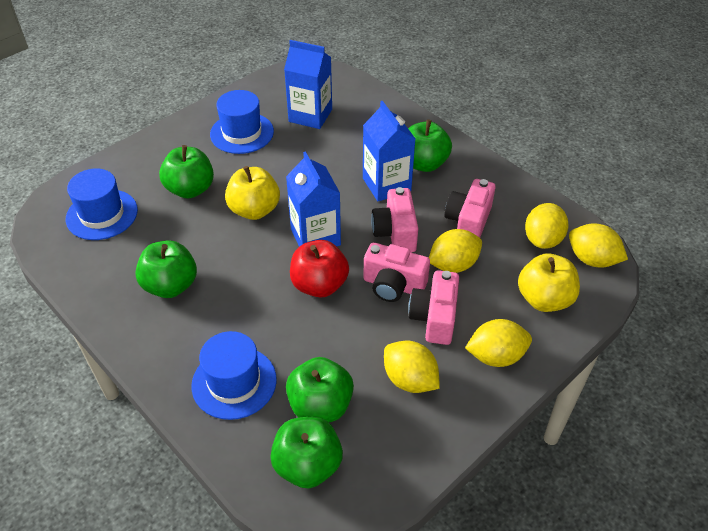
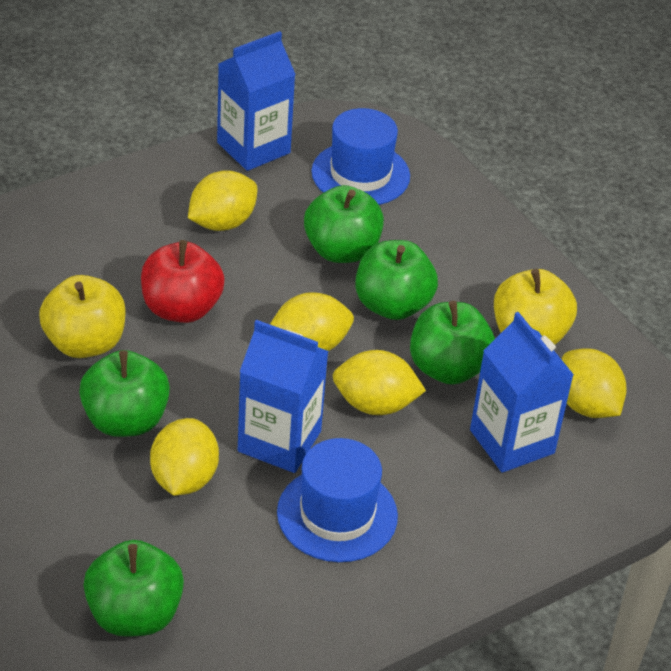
blue hat: [66,168,138,240] [191,331,277,420] [210,90,274,154] = 3 -> [277,438,398,562] [311,108,410,205] = 2
pink camera: [363,242,430,302] [371,187,418,252] [408,270,459,345] [444,179,495,238] = 4 -> none = 0

